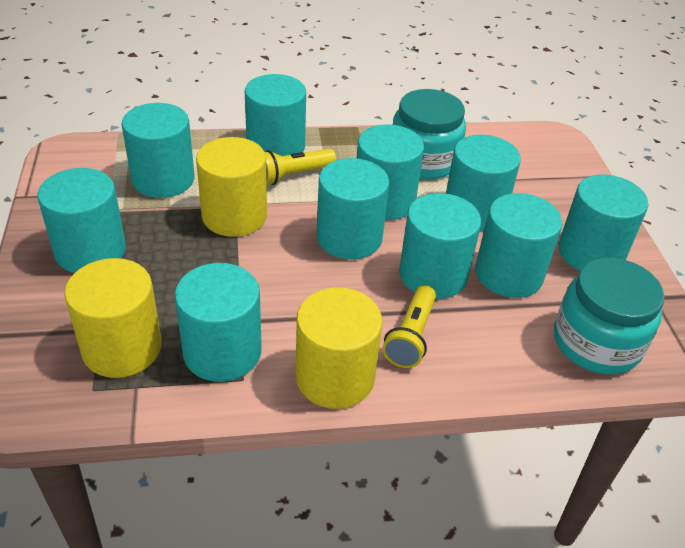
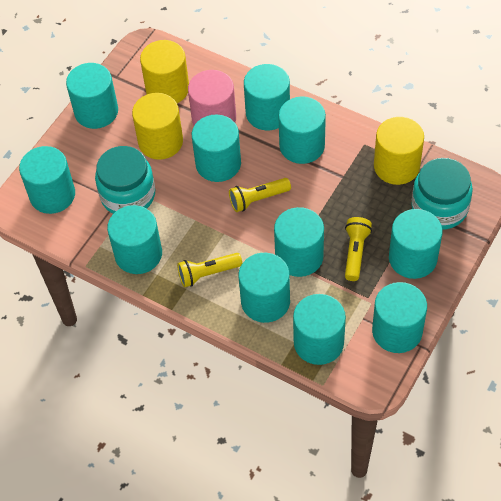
pink cylinder: none = 0 -> [188,70,236,126] = 1
turquoise cylinder: [37,168,126,273] [122,103,195,198] [175,263,262,382] [245,74,306,156] [316,158,389,260] [357,124,424,220] [399,193,481,299] [446,135,521,231] [475,193,562,298] [558,174,648,271] = 10 -> [19,146,75,214] [66,63,118,129] [107,205,162,274] [192,115,241,182] [239,253,290,323] [244,64,290,130] [274,207,324,277] [278,96,326,164] [293,294,346,365] [372,282,427,353] [389,209,443,279] = 11
yellow flashlight: [265,149,336,185] [382,285,436,368] = 2 -> [177,253,242,287] [229,178,291,212] [345,217,372,281] = 3

